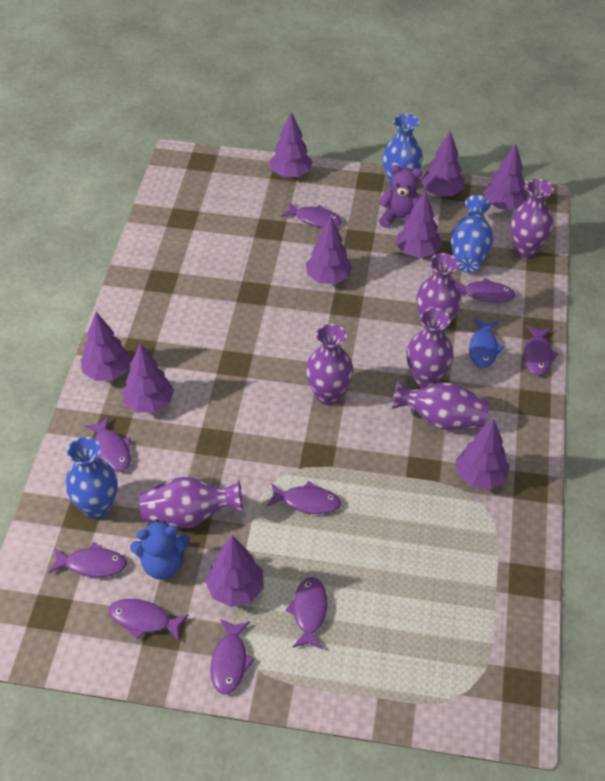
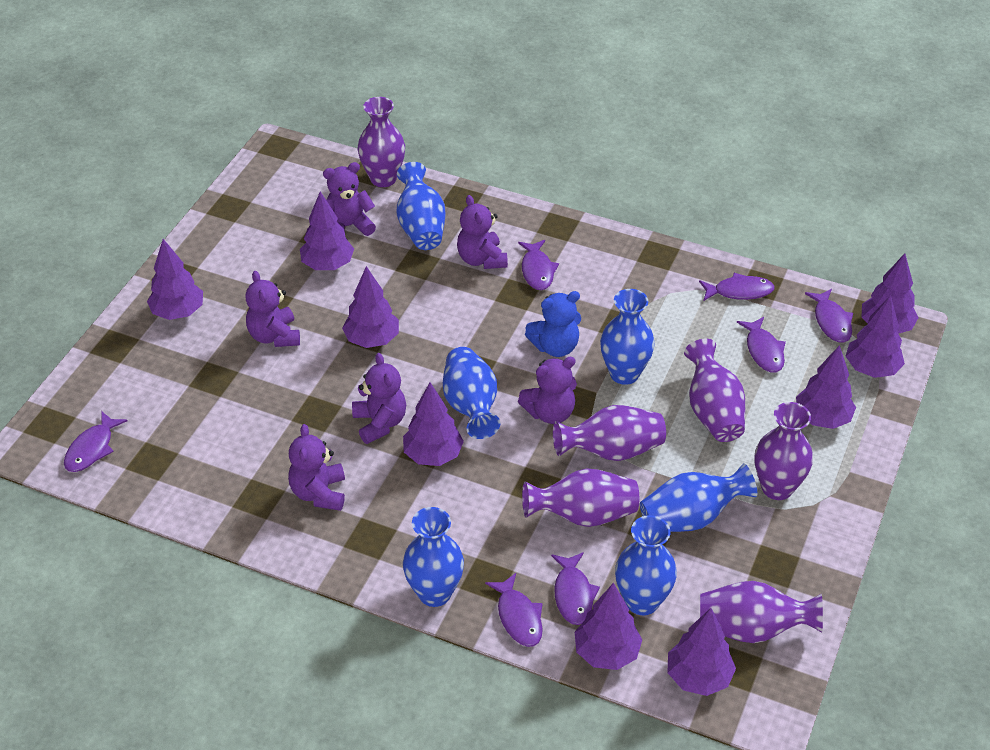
blue fish: [469,318,504,368] = 1 -> none = 0
blue vase: [65,437,118,519] [383,114,423,188] [451,195,494,273] = 3 -> [397,162,445,250] [403,507,464,607] [443,347,501,439] [600,289,655,385] [615,515,677,615] [640,463,757,532] = 6
purple fish: [48,542,127,577] [84,416,131,472] [109,599,189,642] [210,619,255,694] [266,481,341,514] [281,202,342,228] [286,577,327,649] [454,278,515,303] [524,325,559,376] = 9 -> [64,411,127,472] [485,573,543,647] [518,240,559,290] [551,552,600,625] [699,273,775,301] [737,317,786,373] [805,289,853,343] = 7
purple teddy bear: [379,165,422,228] = 1 -> [246,271,300,347] [288,424,345,511] [323,162,376,236] [352,353,406,444] [457,195,508,269] [518,357,577,424] = 6

